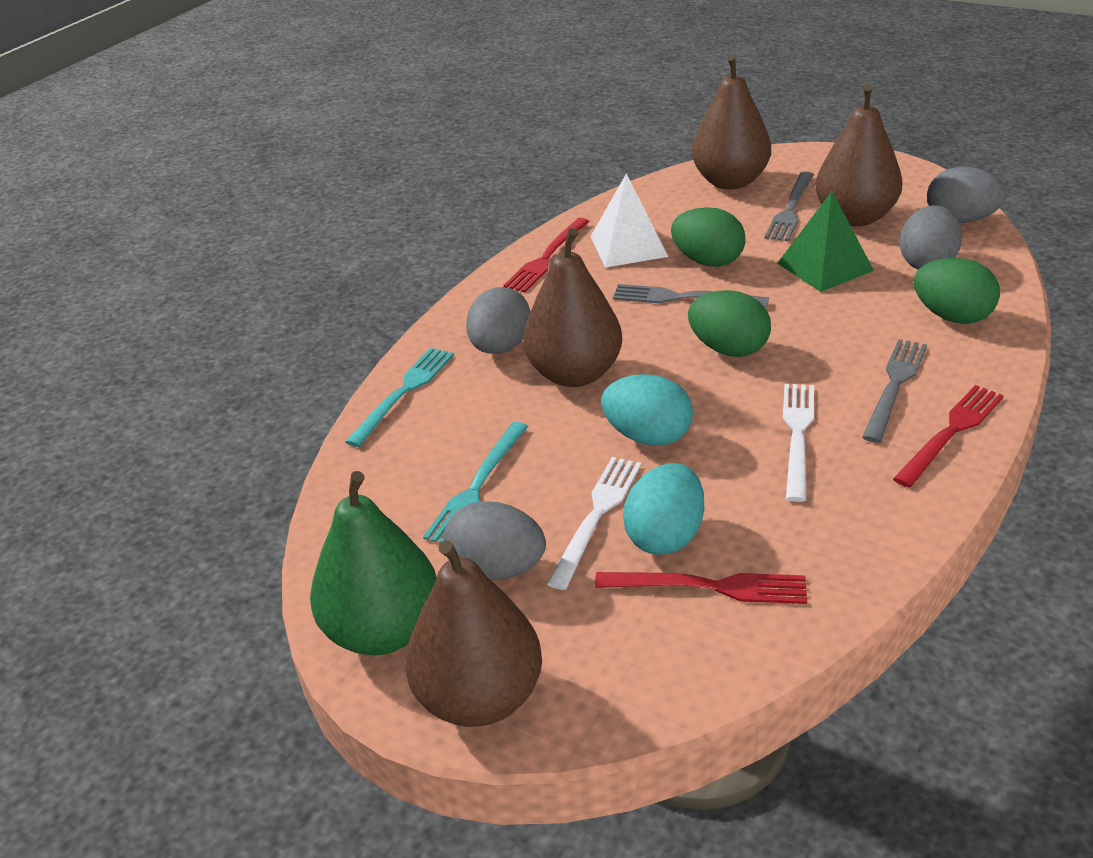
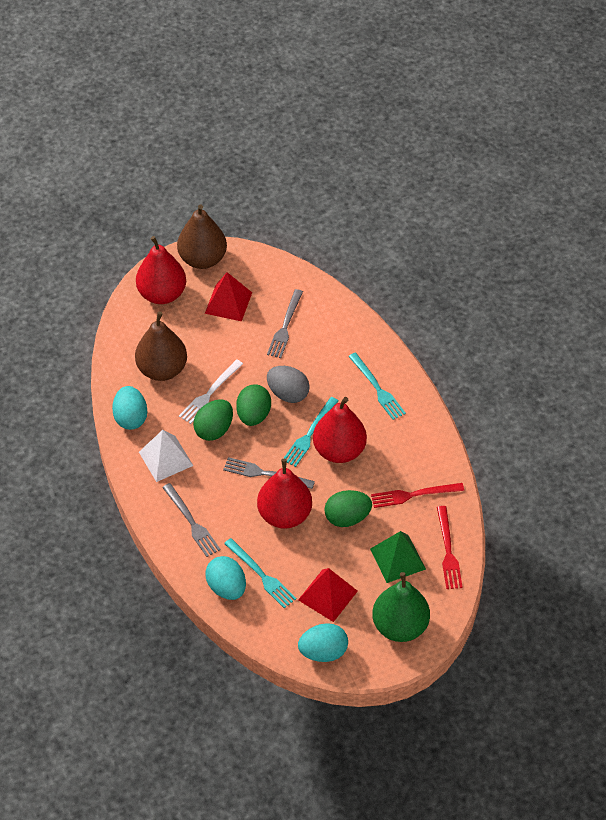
brown pear: [405,540,542,727] [523,228,622,387] [692,55,771,189] [815,84,903,226] = 4 -> [135,312,187,381] [177,204,227,269] = 2
grey egg: [443,501,546,581] [466,287,531,354] [900,205,962,270] [927,167,1006,223] = 4 -> [267,366,310,403] = 1
red fork: [503,218,590,292] [595,572,807,604] [893,385,1004,488] = 3 -> [371,483,464,508] [437,506,463,589] = 2
red pear: none = 0 -> [136,236,186,304] [257,459,312,529] [313,397,367,463] = 3
red pyramid: none = 0 -> [205,272,252,322] [298,568,358,622] = 2
turquoise egg: [601,374,693,446] [623,463,704,555] = 2 -> [112,386,147,430] [205,556,246,600] [298,623,348,662] = 3
turquoise fork: [345,348,454,447] [423,422,528,543] = 2 -> [224,538,296,608] [283,397,338,467] [348,353,406,420] = 3
white fork: [547,457,641,590] [783,384,814,502] = 2 -> [179,359,243,424] = 1

